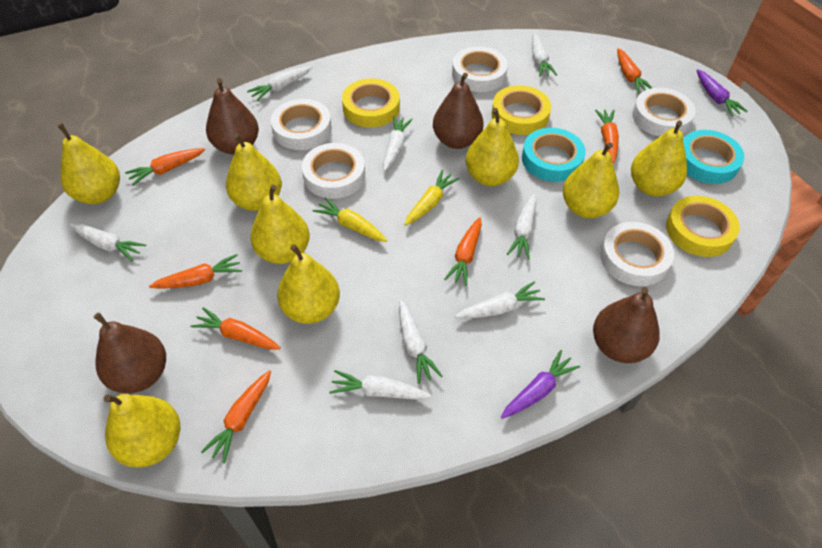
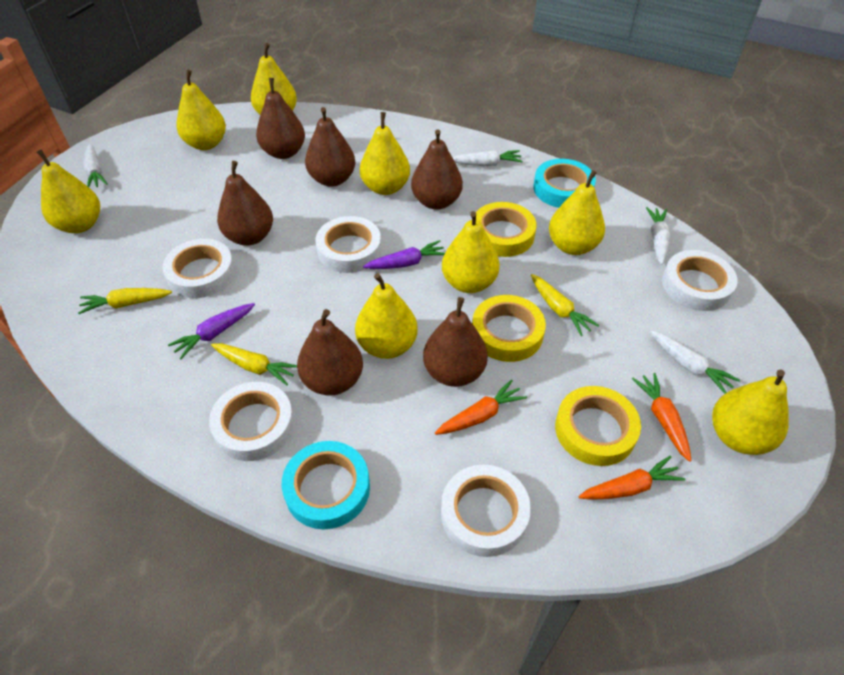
brown pear: [94,313,166,394] [206,78,259,155] [433,73,484,149] [593,287,660,363] = 4 -> [217,161,273,246] [256,78,305,159] [297,309,363,396] [305,107,355,187] [411,130,463,210] [423,297,488,387] = 6
orange carrot: [125,148,205,186] [149,254,242,289] [190,307,281,350] [201,370,271,464] [444,217,482,286] [595,109,619,163] [617,48,652,94] = 7 -> [435,380,527,435] [578,456,685,500] [632,373,691,462] = 3
white carrot: [69,223,146,262] [247,66,312,101] [329,370,431,400] [383,116,413,171] [399,300,442,384] [455,281,545,319] [507,194,536,260] [532,33,557,77] = 8 -> [83,144,108,187] [452,150,523,166] [646,207,670,265] [650,330,740,394] = 4
yellow carrot: [313,197,387,242] [404,170,460,226] = 2 -> [78,288,172,314] [211,343,297,385] [531,274,599,336] = 3

